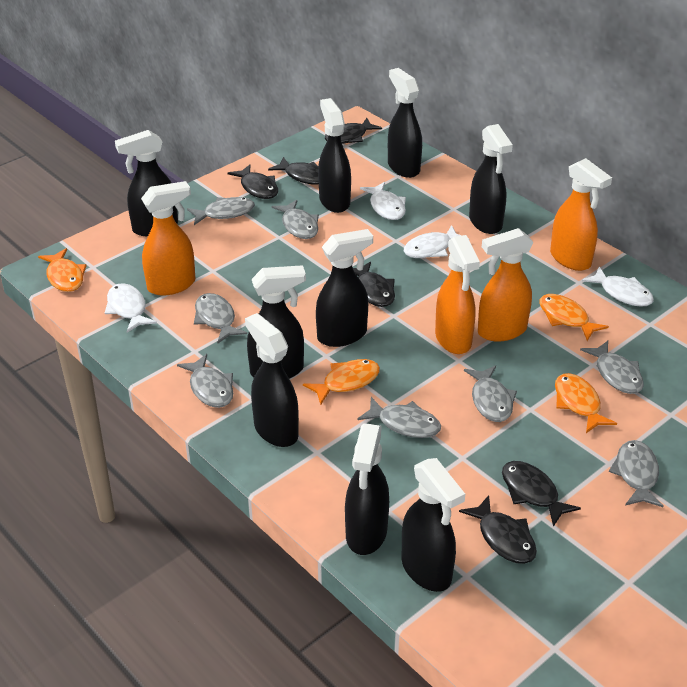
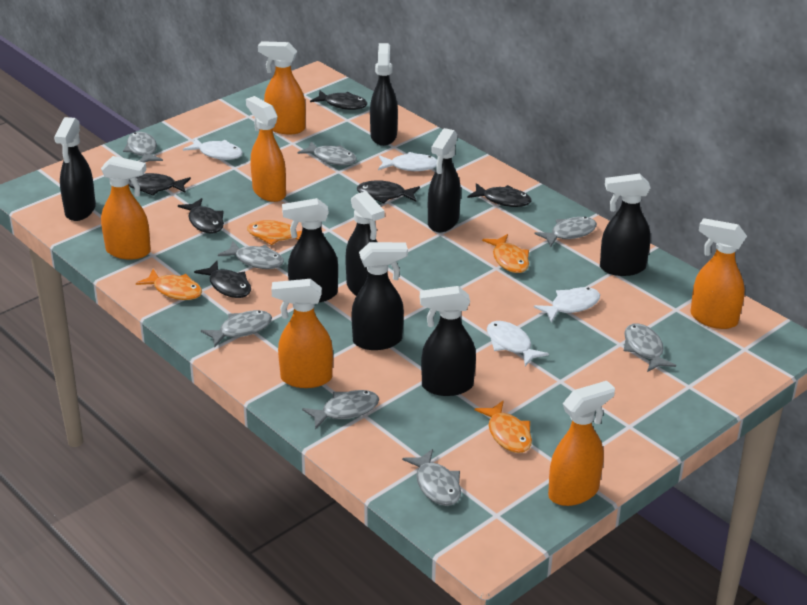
black spray bottle: [115,130,178,237] [245,313,299,447] [247,265,306,379] [316,229,373,347] [318,98,351,213] [345,423,389,555] [388,68,422,178] [402,458,465,592] [469,124,513,234] = 9 -> [54,117,96,221] [282,198,338,303] [345,191,385,296] [351,242,408,350] [370,43,398,146] [420,286,476,396] [428,128,461,232] [600,174,651,276] = 8
orange spray bottle: [141,181,195,296] [435,235,480,354] [478,228,533,342] [550,158,612,271] = 4 -> [101,156,151,260] [246,96,286,202] [258,41,306,134] [271,279,333,388] [548,381,615,506] [690,218,747,329] = 6

